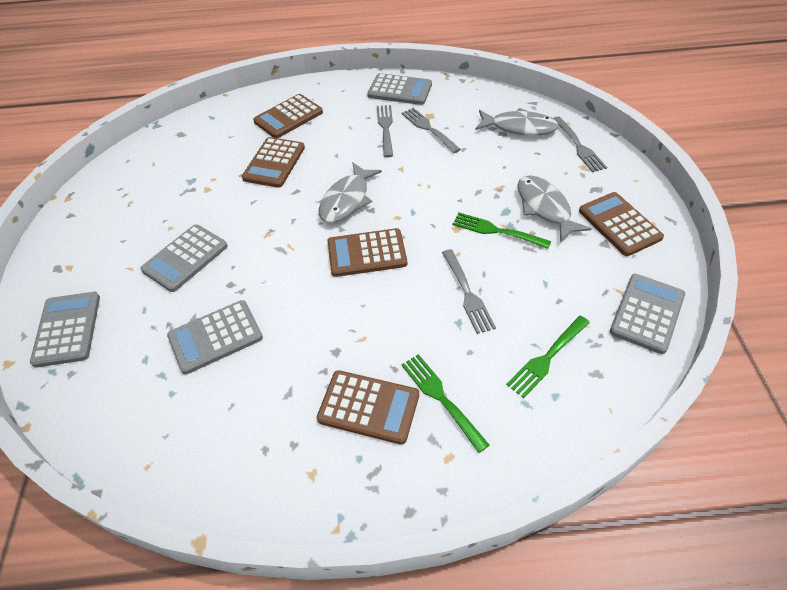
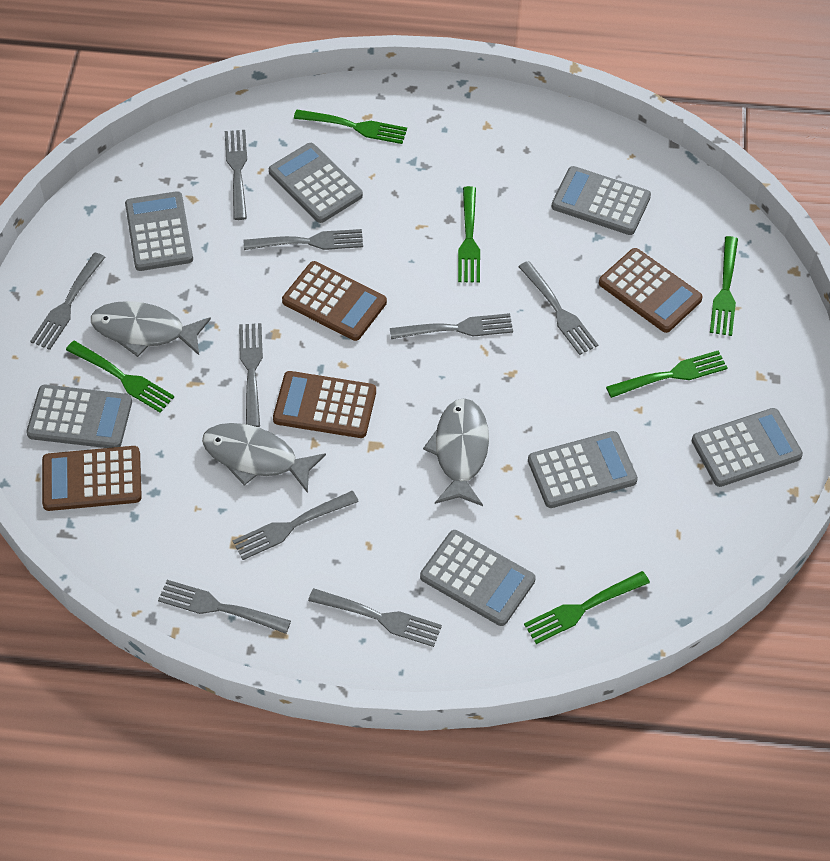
brown calculator: [242,137,305,188] [253,94,323,138] [317,370,419,445] [328,228,407,277] [579,192,664,256] = 5 -> [42,446,142,511] [273,371,376,438] [282,261,387,341] [599,248,703,333] = 4
green fork: [401,354,489,453] [453,213,551,249] [506,316,590,398] = 3 -> [66,341,174,413] [294,110,407,144] [458,186,480,283] [524,571,650,644] [606,350,728,398] [710,236,738,336] = 6
grey calculator: [30,292,100,368] [140,224,228,292] [167,300,263,374] [368,73,432,105] [610,274,685,354] = 5 -> [26,385,132,448] [125,191,193,271] [269,143,363,223] [420,530,536,626] [528,431,638,508] [551,166,651,235] [692,408,803,487] = 7
grey fork: [377,105,393,158] [401,108,461,153] [442,249,496,334] [553,117,607,172] = 4 -> [30,253,105,350] [158,580,291,634] [225,130,247,220] [232,491,359,560] [239,323,263,427] [244,229,363,250] [308,588,442,647] [390,313,513,339] [518,261,598,355] = 9

